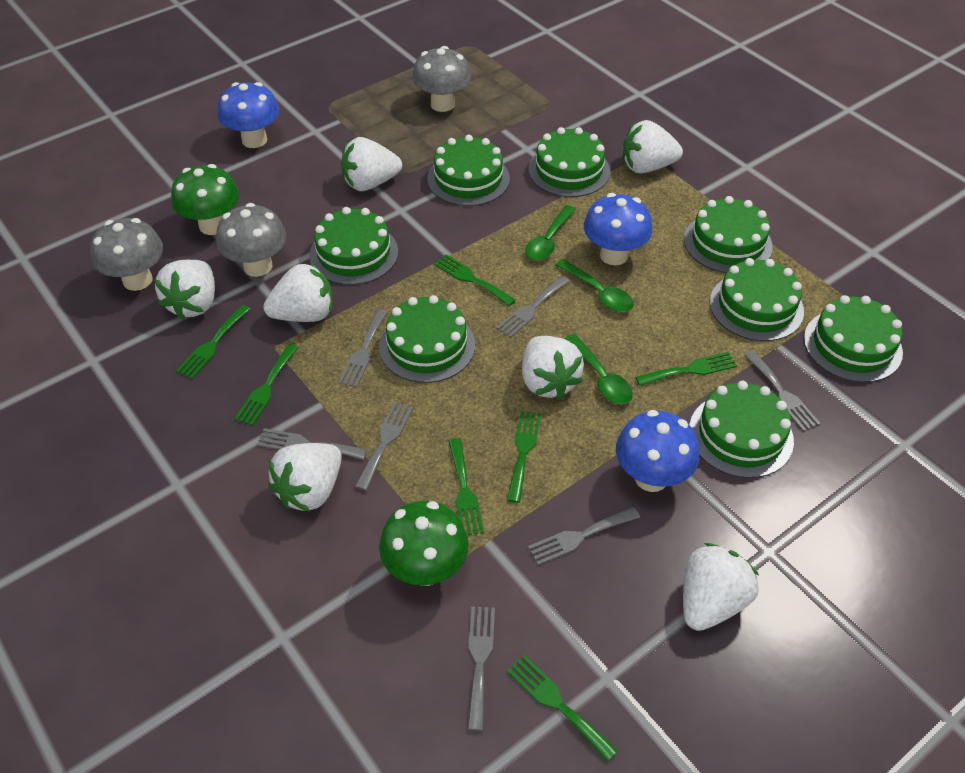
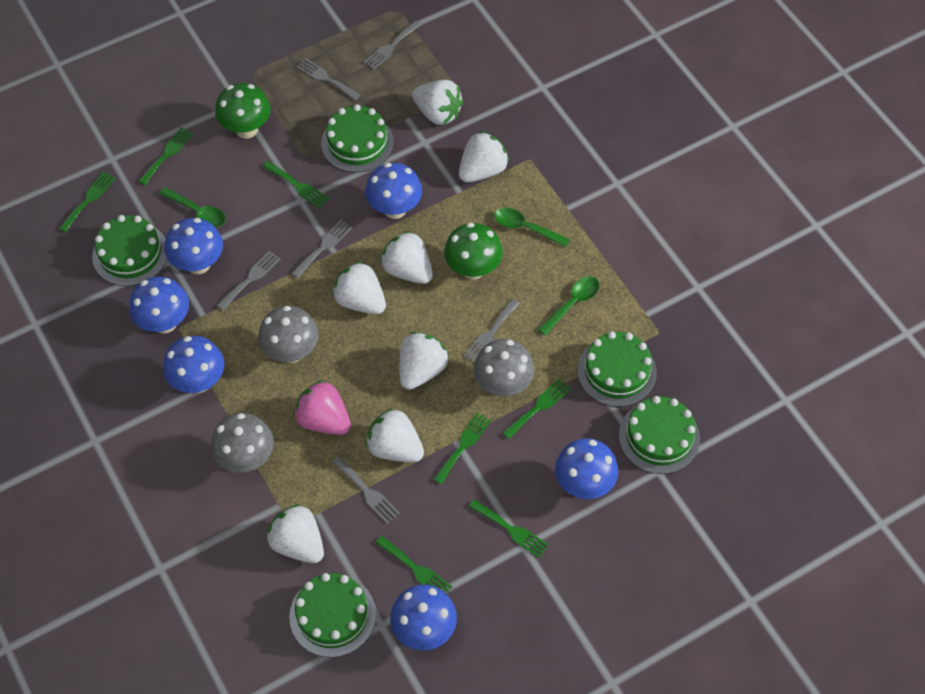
blue mushroom: [218,82,280,148] [584,193,652,265] [616,410,699,492] = 3 -> [129,277,189,334] [163,336,224,393] [164,218,223,274] [365,163,422,219] [390,585,457,650] [555,438,618,499] = 6
green cake: [309,207,398,285] [379,295,475,383] [428,135,510,206] [528,127,610,197] [684,196,773,273] [689,381,794,478] [710,258,804,341] [804,295,903,382] = 8 -> [92,215,167,286] [289,573,376,657] [321,104,394,173] [578,331,657,407] [619,396,700,474] = 5
grey fork: [257,428,367,460] [338,309,387,387] [355,402,413,491] [468,606,495,731] [496,276,570,338] [528,507,640,565] [744,351,820,431] = 7 -> [217,251,281,311] [291,220,353,278] [296,58,360,101] [332,456,400,524] [364,20,421,70] [463,299,520,362] = 6
pink strawberry: none = 0 -> [294,380,351,435] = 1

